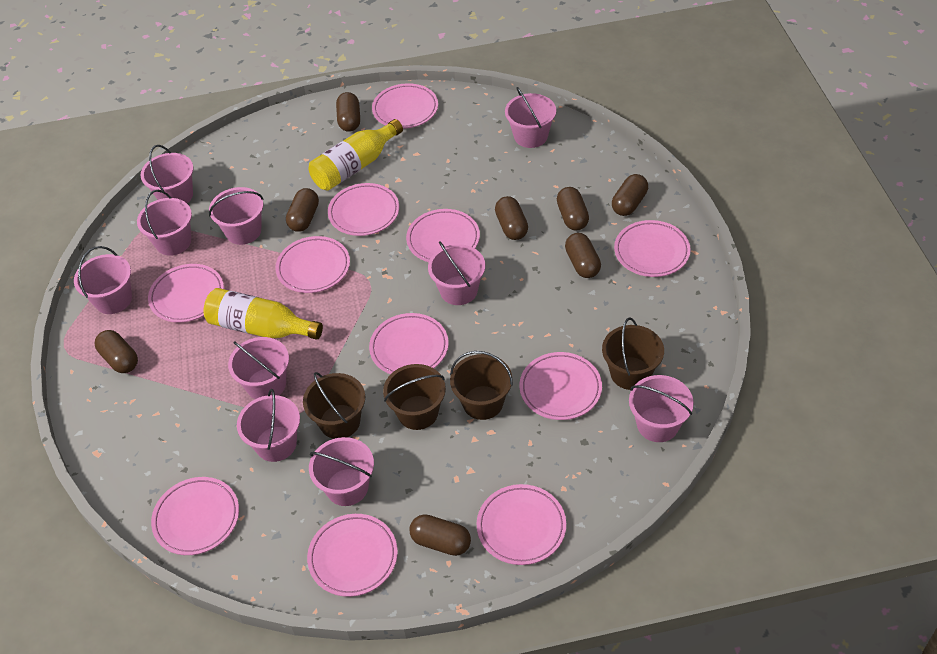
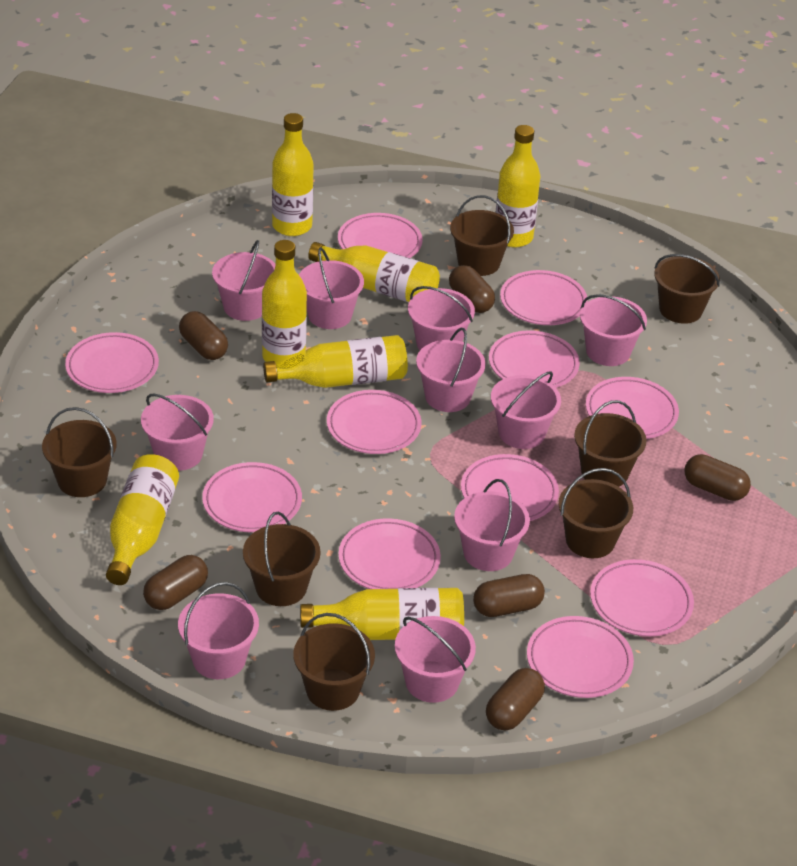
brown bucket: [303,372,365,439] [383,364,446,430] [450,351,513,420] [602,317,664,390] = 4 -> [42,407,117,497] [243,512,321,606] [293,613,375,711] [450,195,514,276] [559,468,633,558] [574,400,647,487] [654,254,720,324] = 7
brown capsule: [95,330,138,373] [286,188,319,232] [336,92,360,132] [409,514,471,556] [495,196,528,240] [557,187,589,230] [565,233,601,278] [612,174,648,216] = 8 -> [143,555,208,610] [179,311,228,360] [449,265,495,313] [473,574,545,617] [486,668,545,731] [685,454,751,501] = 6
yellow bottle: [204,288,323,340] [309,119,403,191] = 2 -> [106,454,179,585] [262,240,307,362] [263,335,408,388] [272,113,314,236] [300,588,464,640] [308,242,440,302] [496,125,540,247] = 7

